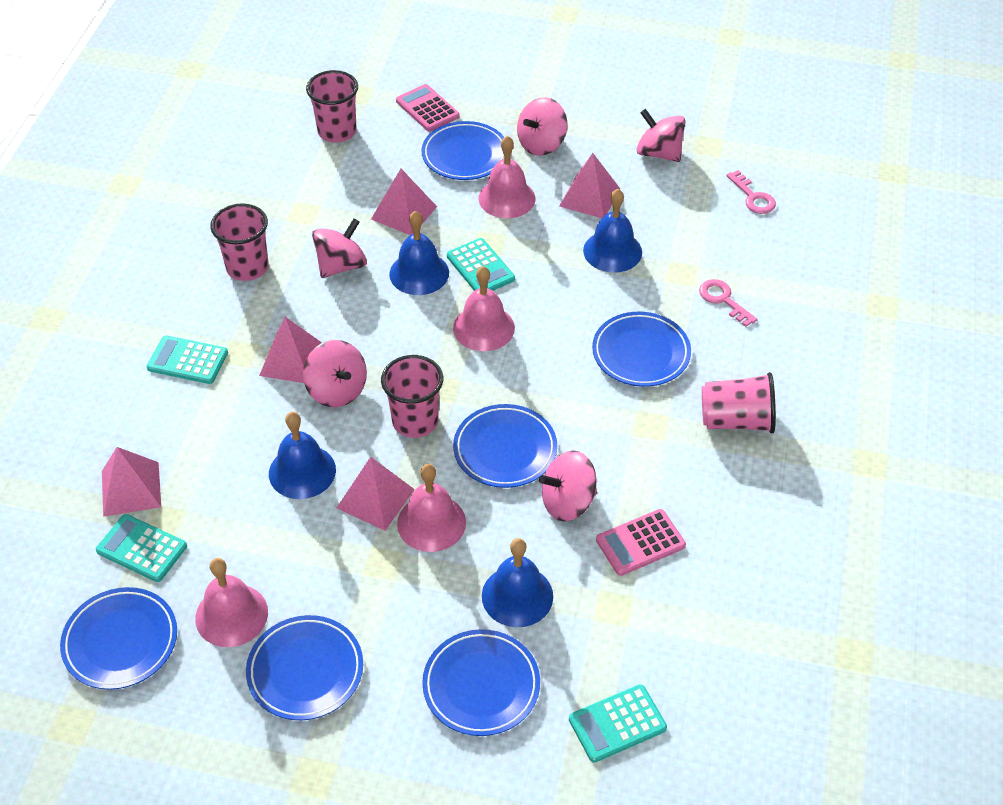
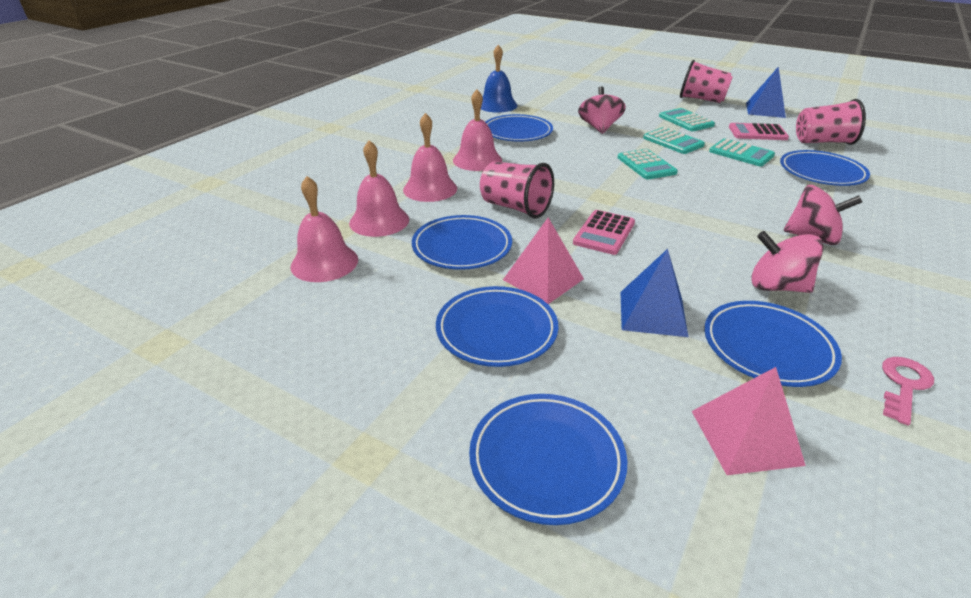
blue bell: [269,412,336,499] [389,211,449,295] [482,538,553,627] [583,189,642,273] = 4 -> [481,45,518,113] = 1
blue pyramid: none = 0 -> [621,249,688,337] [746,66,786,118] = 2
pink cup: [210,203,269,281] [306,70,358,143] [381,355,444,438] [702,372,776,433] = 4 -> [480,161,554,219] [680,60,733,103] [796,99,866,145] = 3
pink key: [699,279,758,327] [726,170,776,214] = 2 -> [882,357,934,426] = 1
pink pyramid: [102,447,161,517] [259,317,322,383] [337,457,415,531] [371,169,437,235] [559,153,620,218] = 5 -> [503,218,584,304] [692,367,806,475] = 2
pink spinning top: [303,340,367,407] [312,218,367,278] [517,97,567,156] [539,451,597,521] [637,109,686,162] = 5 -> [578,86,626,134] [751,231,824,293] [784,185,862,245] = 3

